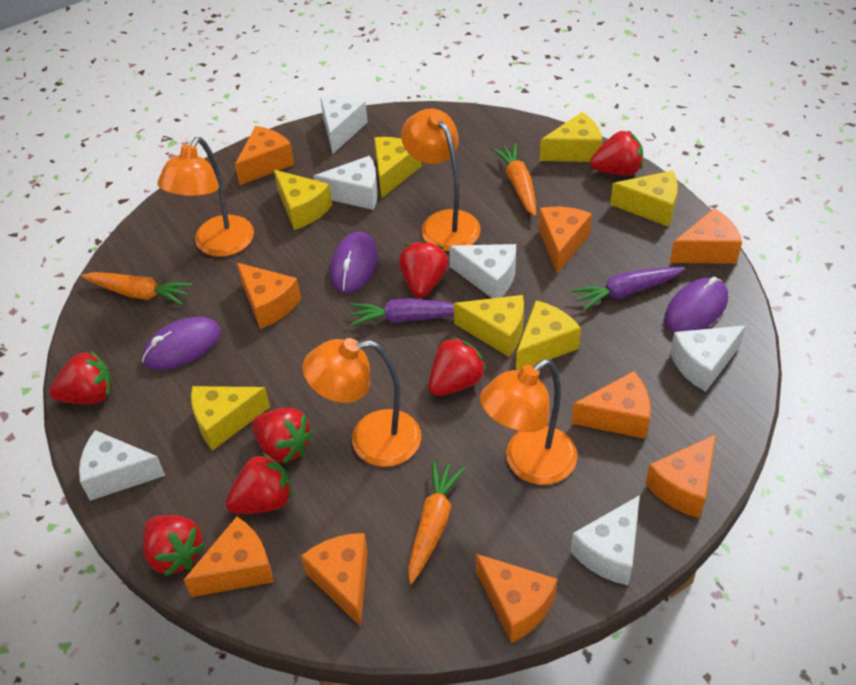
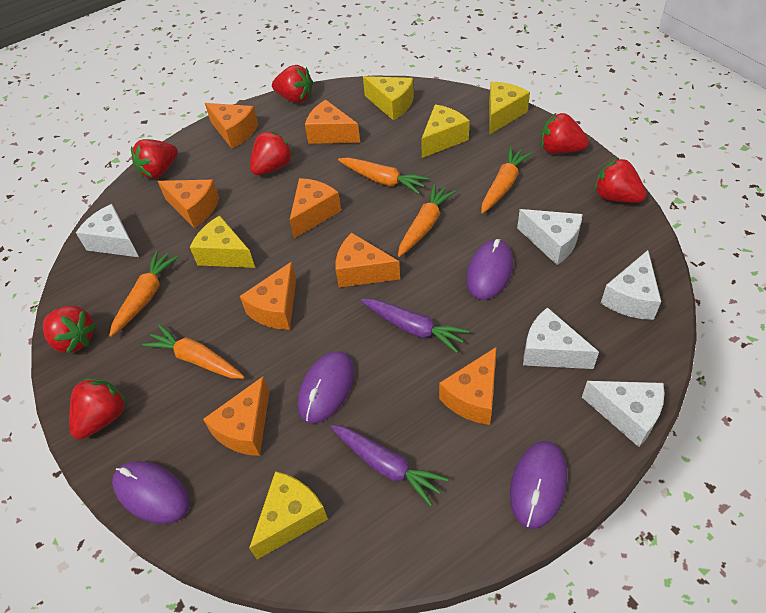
orange carrot: [81,272,192,305] [408,461,465,584] [491,143,536,216] = 3 -> [109,251,179,337] [142,324,244,379] [338,158,429,194] [398,184,456,257] [481,146,532,214] = 5
orange cheese: [184,516,274,597] [235,126,295,185] [237,263,301,329] [301,533,368,627] [476,554,557,643] [538,207,592,274] [571,371,651,439] [646,434,716,518] [670,208,742,264] = 9 -> [158,180,219,228] [203,376,270,456] [205,103,258,149] [240,262,296,330] [290,178,341,238] [305,100,360,144] [336,233,400,287] [439,347,496,425] = 8
orange lamp: [157,137,254,257] [303,338,421,467] [401,108,481,251] [480,359,578,485] = 4 -> none = 0
purple mouse: [142,317,221,370] [330,232,378,293] [664,277,728,332] = 3 -> [112,461,190,524] [298,351,354,424] [466,239,513,300] [510,441,567,529] = 4
white cheese: [79,430,165,501] [313,156,378,210] [320,96,368,154] [449,244,516,298] [571,495,640,585] [670,325,746,392] = 6 -> [76,204,139,257] [517,209,583,265] [523,307,599,369] [582,381,665,447] [601,250,661,320] = 5
yellow cheese: [191,386,270,451] [274,170,332,230] [374,137,422,198] [454,295,524,357] [516,300,581,371] [540,112,602,162] [610,170,678,226] = 7 -> [190,216,255,268] [249,471,328,560] [363,76,414,120] [421,104,470,158] [489,82,530,134] = 5

